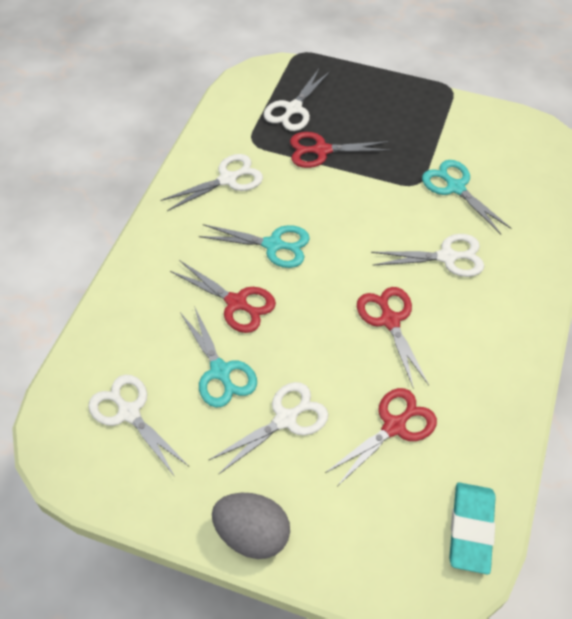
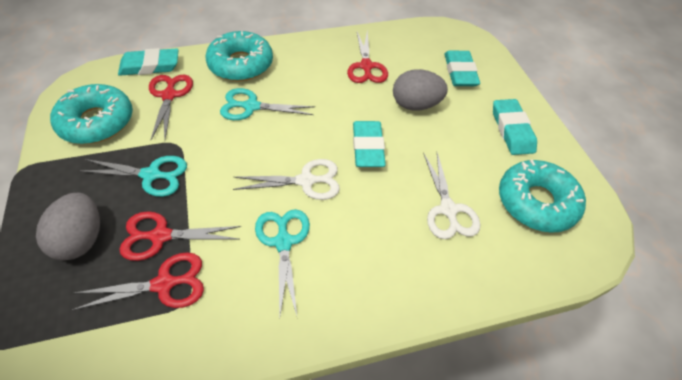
grey egg: [212,493,290,559] = 1 -> [36,193,100,261] [393,69,448,110] = 2
turquoise donut: none = 0 -> [50,84,133,144] [206,31,273,81] [499,160,586,233] = 3
turquoise eraser: [449,483,496,574] = 1 -> [118,48,178,76] [353,121,386,167] [444,51,480,86] [493,99,537,155] = 4
white scissors: [88,375,189,477] [161,154,263,211] [209,382,328,474] [264,67,331,131] [371,234,484,277] = 5 -> [233,159,340,200] [423,153,480,239] = 2

